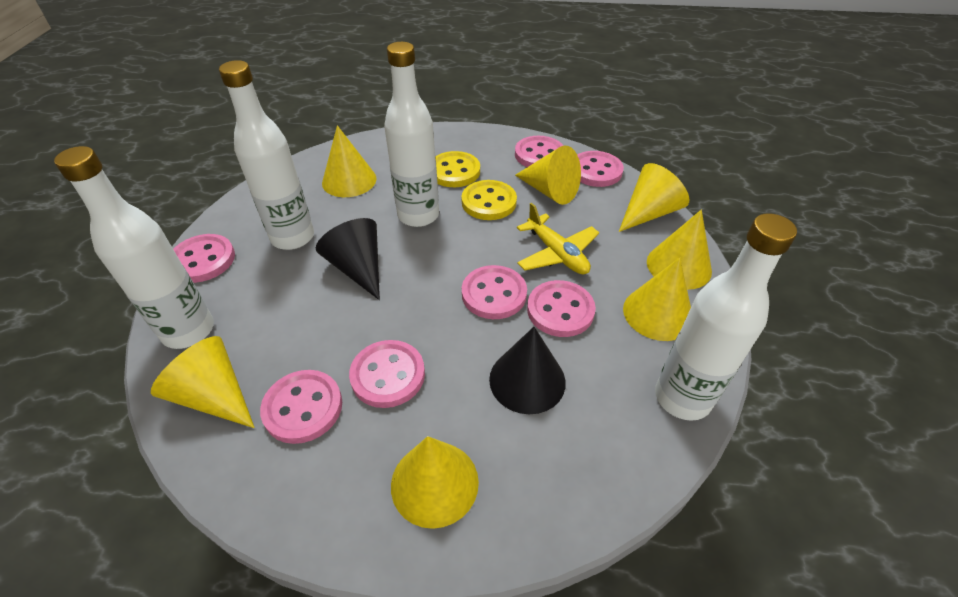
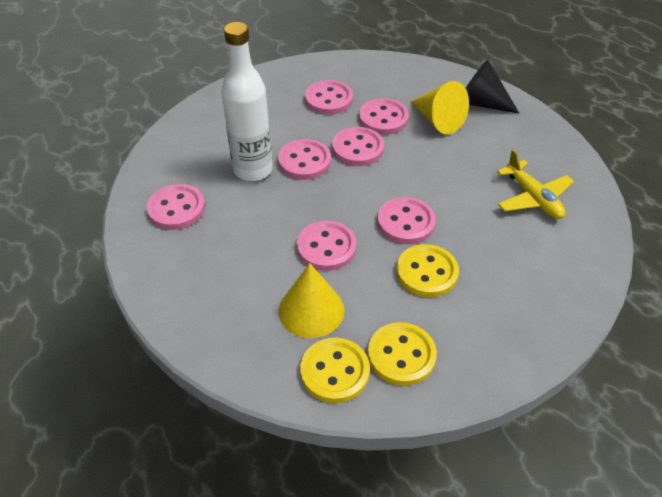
black cone: [316,218,380,300] [489,327,566,414] = 2 -> [465,60,519,113] = 1
white bottle: [54,146,214,349] [219,60,314,250] [384,42,439,227] [655,213,797,421] = 4 -> [221,22,273,181] = 1
yellow button: [435,151,480,187] [461,180,517,220] = 2 -> [300,338,370,403] [368,322,437,386] [396,244,459,298] = 3
yellow cone: [151,336,255,428] [322,125,377,197] [391,436,479,529] [515,146,581,205] [619,163,689,232] [623,257,691,341] [647,210,712,290] = 7 -> [279,263,344,338] [410,81,469,134] = 2

